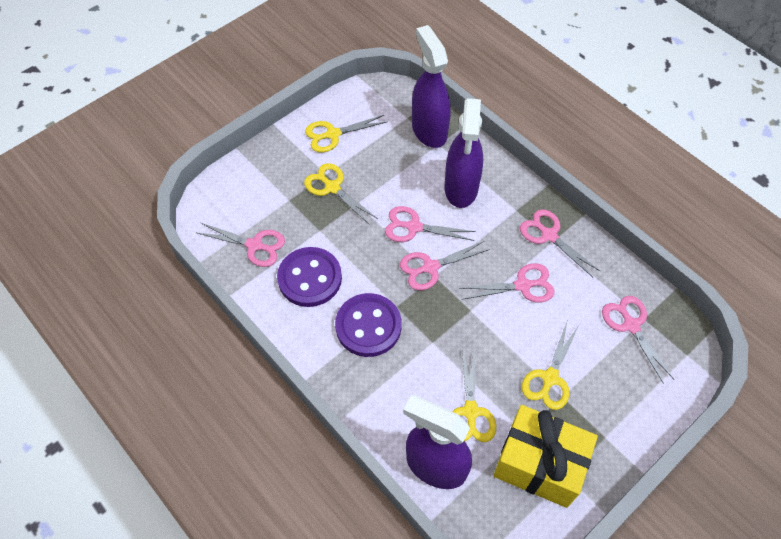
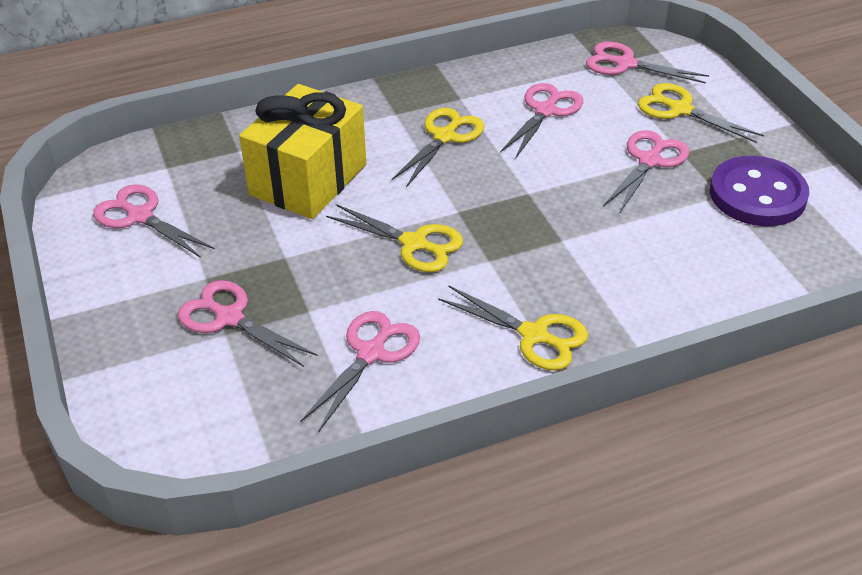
purple button: [277,247,342,307] [335,293,402,357] = 2 -> [710,156,809,226] = 1
purple spray bottle: [403,395,472,489] [412,25,451,148] [445,98,483,208] = 3 -> none = 0

